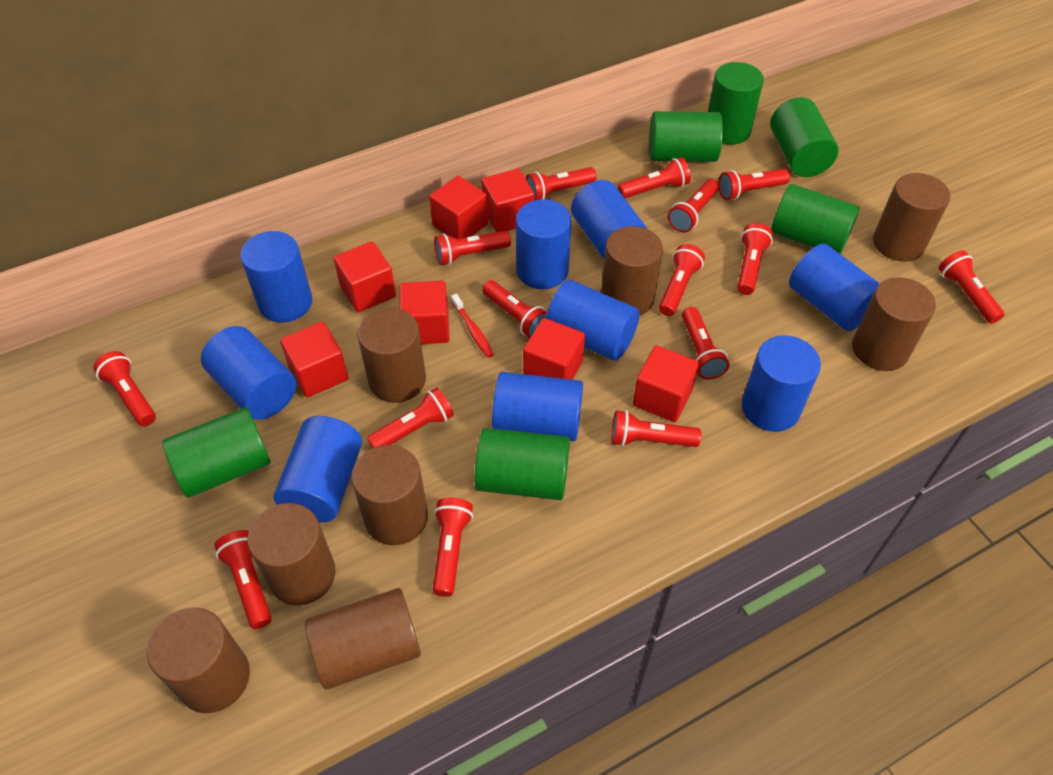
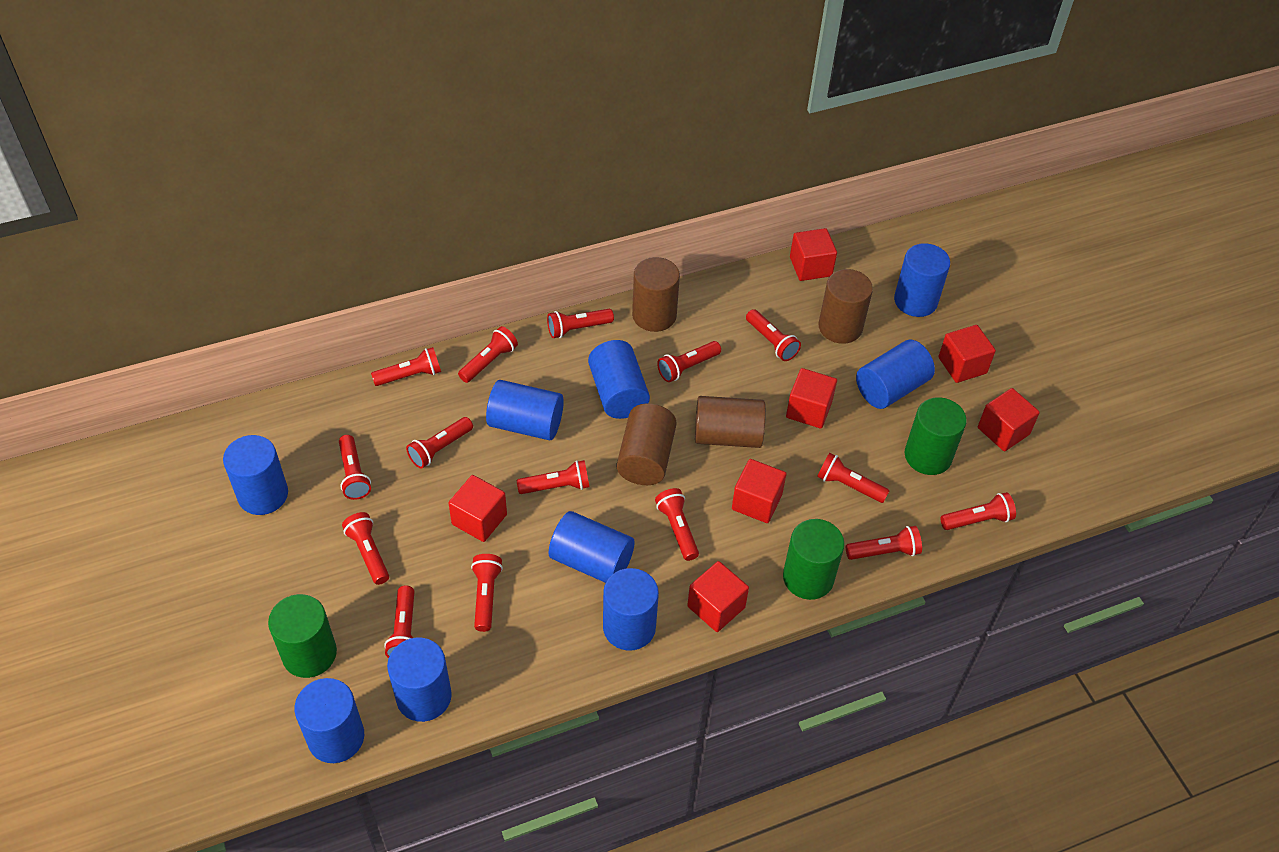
brown cylinder: [147,608,250,713] [248,503,336,605] [305,588,421,690] [351,445,428,545] [357,308,426,403] [601,226,663,316] [852,277,936,371] [873,173,950,262] = 8 -> [617,403,677,485] [632,257,680,332] [695,396,766,448] [818,269,873,344] = 4
green cylinder: [162,407,271,498] [475,428,570,500] [649,111,723,162] [708,62,764,145] [770,97,839,177] [771,184,860,254] = 6 -> [268,594,337,678] [783,519,844,600] [905,397,967,475] = 3
red toothbrush: [451,294,494,358] = 1 -> none = 0

